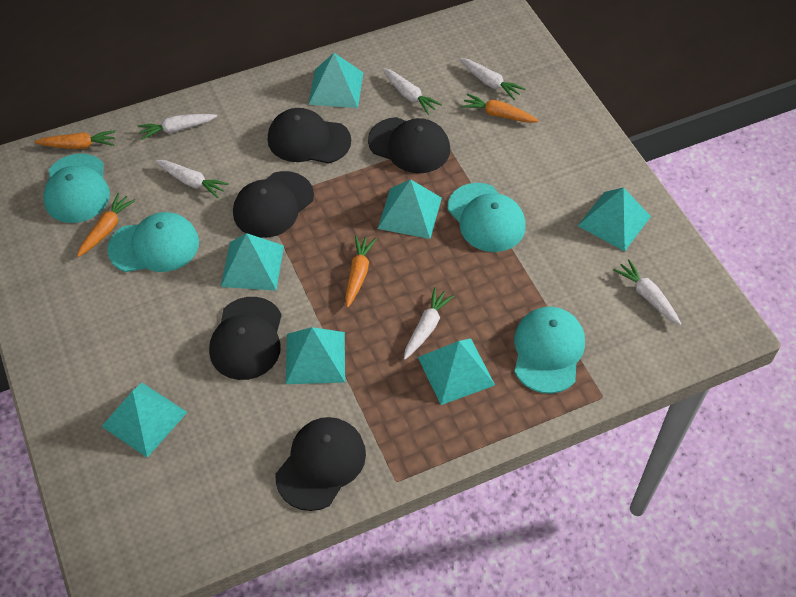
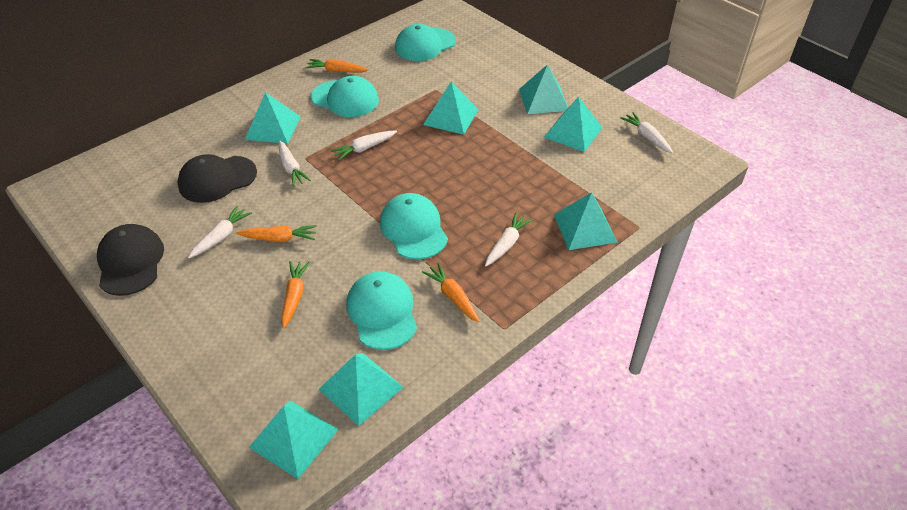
black cap: [209,297,282,380] [233,171,314,238] [268,108,351,164] [276,417,366,511] [368,117,450,173] = 5 -> [97,224,164,296] [177,154,257,203] = 2
white carrot: [137,114,217,140] [156,160,229,198] [382,68,442,115] [404,287,454,360] [460,58,525,100] [613,259,681,325] = 6 -> [188,206,252,258] [279,140,311,187] [330,131,397,161] [485,212,533,267] [620,112,673,154] = 5

